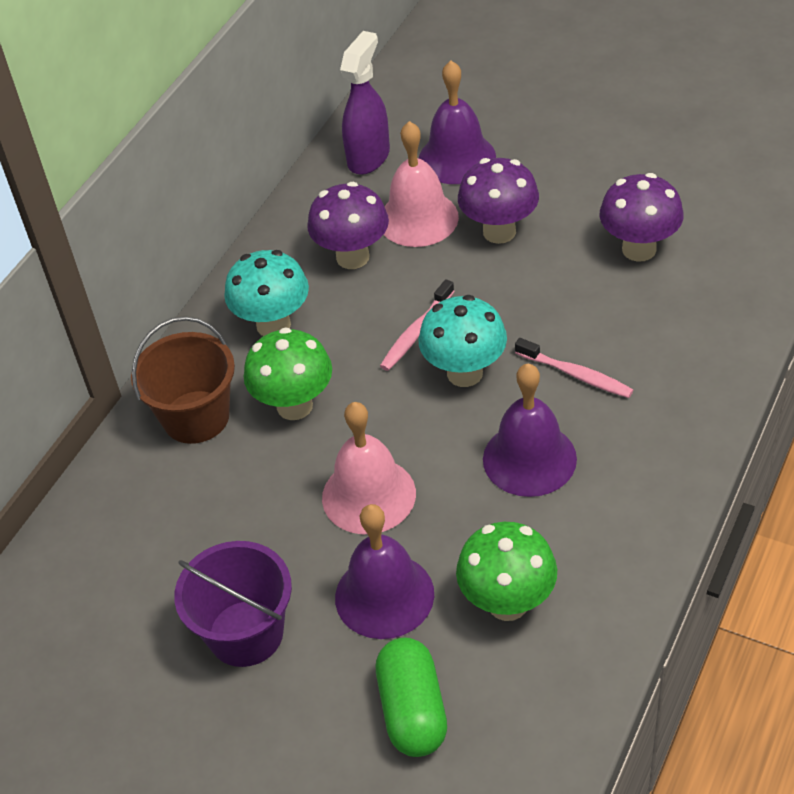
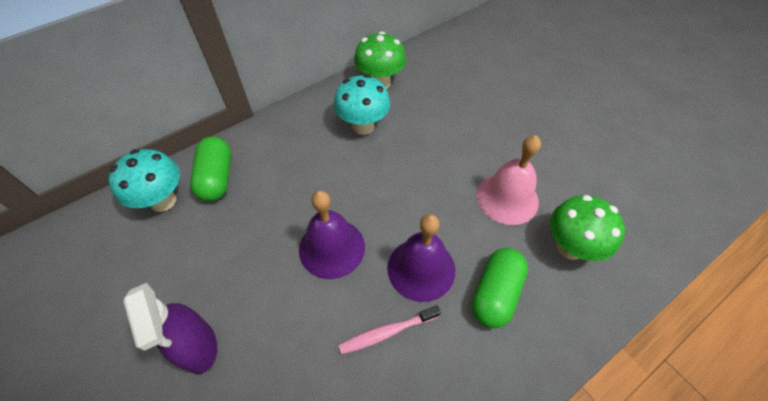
brown bucket: [131,316,235,444] = 1 -> none = 0
green capsule: [376,637,447,757] = 1 -> [190,136,231,201] [472,248,528,328] = 2
pink bell: [322,402,416,534] [384,121,459,247] = 2 -> [477,135,541,225] = 1
pink toothbrush: [380,279,455,371] [515,338,633,398] = 2 -> [338,306,441,354] = 1
purple bell: [335,504,434,639] [419,61,496,184] [483,364,577,497] = 3 -> [299,191,365,279] [387,214,455,302] = 2
purple bucket: [174,541,292,667] = 1 -> none = 0
purple mushroom: [307,182,389,269] [458,158,539,244] [599,173,684,262] = 3 -> none = 0

